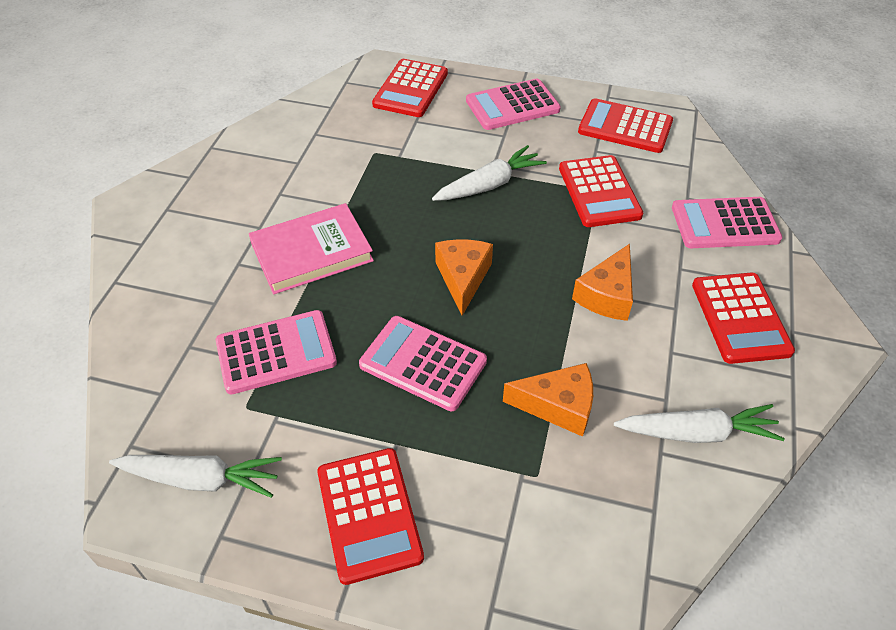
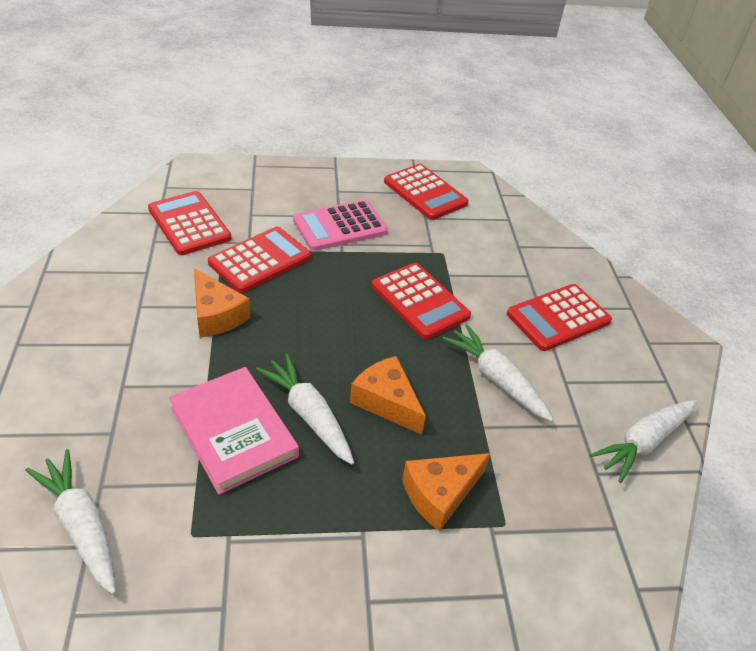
pink calculator: [216,310,337,394] [359,316,487,411] [466,79,561,130] [672,197,783,248] = 4 -> [293,200,388,251] = 1
white carrot: [109,455,282,498] [432,145,547,201] [614,404,785,443] = 3 -> [25,449,116,594] [256,354,354,465] [442,324,554,421] [590,400,697,483] = 4

